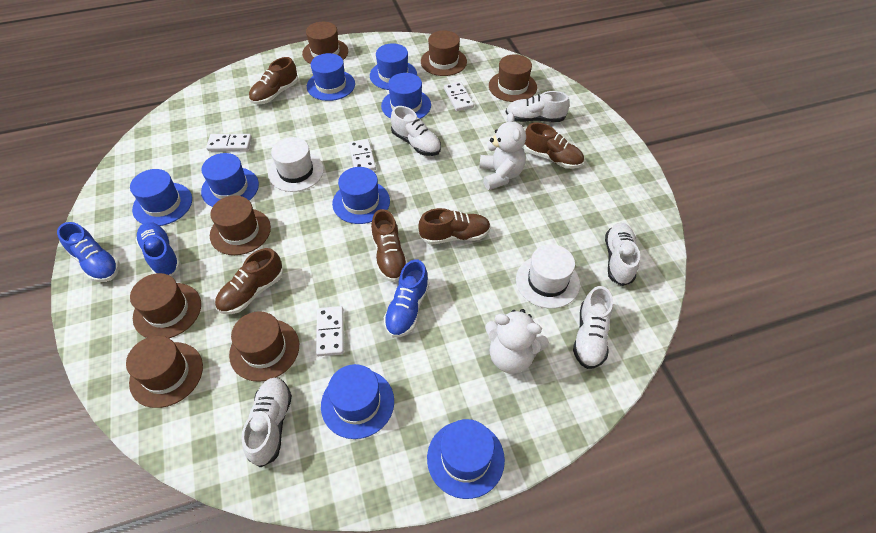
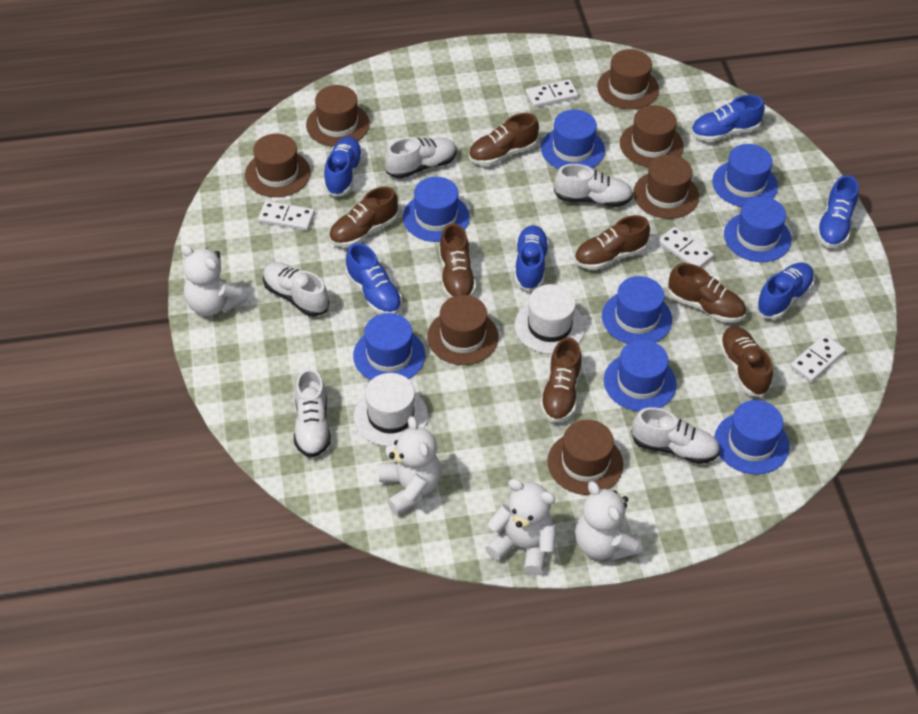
blue shoe: [57,222,120,282] [135,222,181,277] [384,259,429,338] = 3 -> [324,136,363,197] [345,243,402,314] [515,225,549,291] [691,95,765,142] [756,262,815,319] [816,175,859,248] = 6
brown shoe: [215,248,284,314] [249,57,299,104] [371,209,408,282] [418,208,491,245] [524,122,584,169] = 5 -> [329,186,398,247] [439,223,476,298] [469,113,539,166] [540,337,582,423] [574,215,650,270] [668,263,746,323] [719,326,773,397] = 7
white teddy bear: [479,112,526,190] [485,309,549,374] = 2 -> [181,244,248,316] [379,416,441,515] [485,479,556,576] [575,481,642,560] = 4

